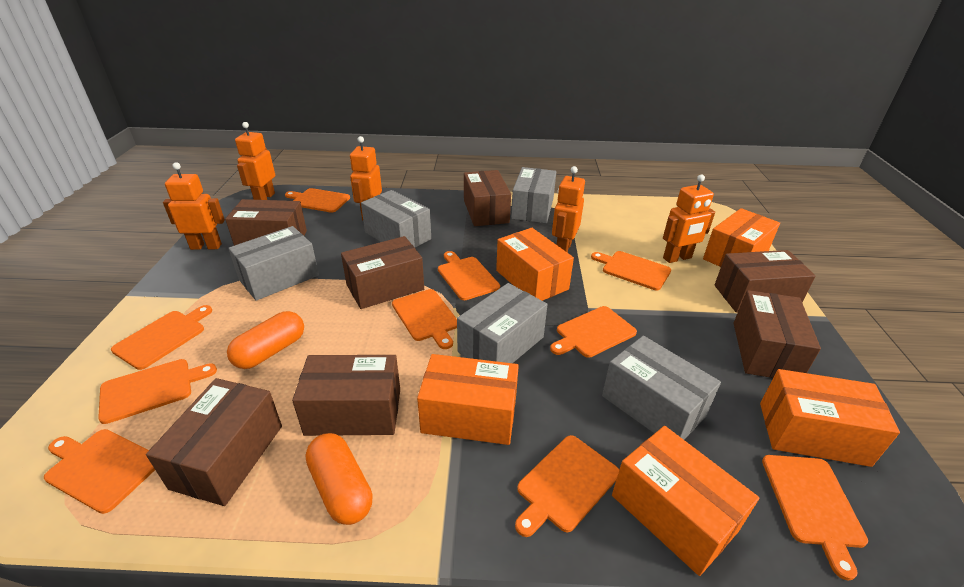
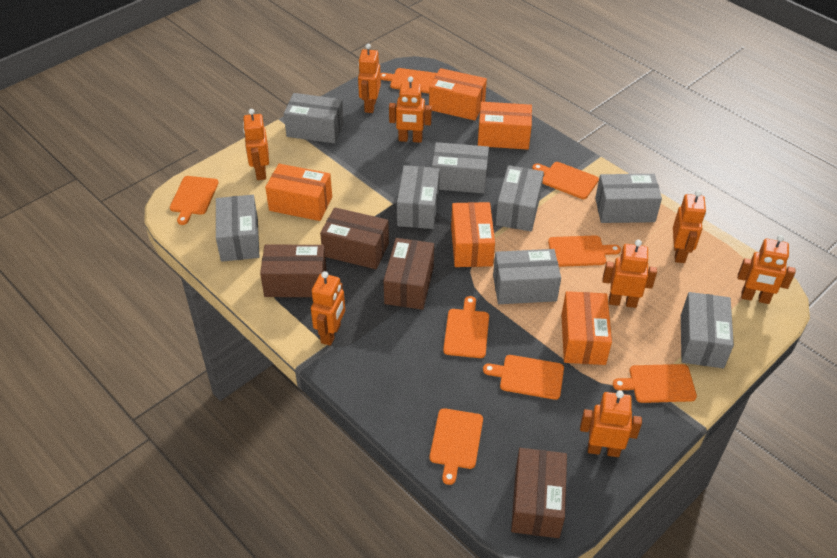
brown box: [146,378,282,506] [225,199,307,246] [292,355,400,436] [341,236,424,309] [464,170,511,226] [714,250,816,313] [734,290,821,378] = 7 -> [260,245,326,297] [320,207,389,269] [384,238,434,310] [511,448,567,538] = 4
grey box: [228,226,319,301] [361,190,431,248] [457,283,548,363] [511,167,556,223] [602,336,721,440] = 5 -> [216,195,259,262] [284,93,344,144] [397,165,440,229] [432,142,489,194] [493,249,561,304] [496,165,544,232] [595,174,662,223] [681,292,734,368] = 8
orange capsule: [227,311,304,369] [306,433,373,525] = 2 -> none = 0
orange cutting board: [44,429,155,514] [98,359,217,424] [111,305,212,370] [285,188,350,213] [392,289,457,349] [438,251,500,300] [515,435,619,537] [550,306,637,358] [591,251,671,290] [762,455,868,580] = 10 -> [170,176,219,225] [381,68,437,93] [430,408,483,485] [443,296,489,358] [483,355,564,400] [532,162,599,199] [548,235,621,267] [613,364,697,403] = 8
orange robot: [163,162,225,250] [235,122,275,200] [350,136,382,220] [552,166,585,253] [663,174,715,263] = 5 -> [243,109,269,180] [311,271,345,346] [358,44,381,113] [389,76,432,143] [580,390,642,457] [602,240,657,308] [673,190,706,263] [738,235,795,304] = 8

